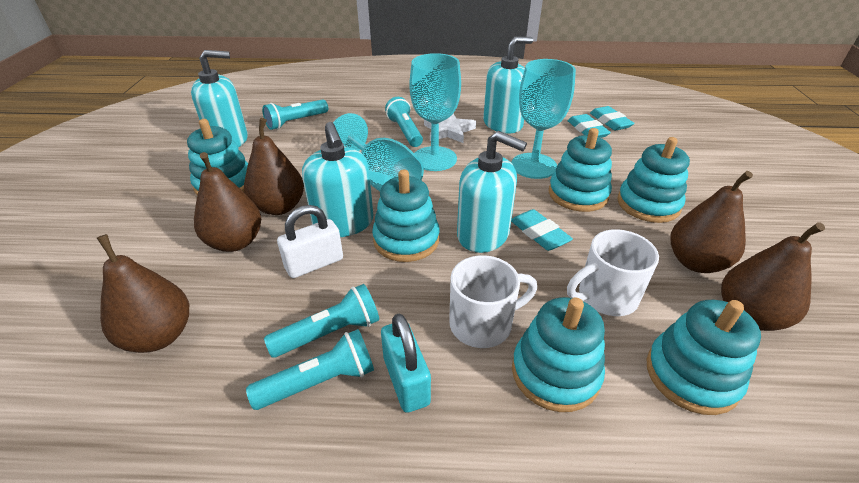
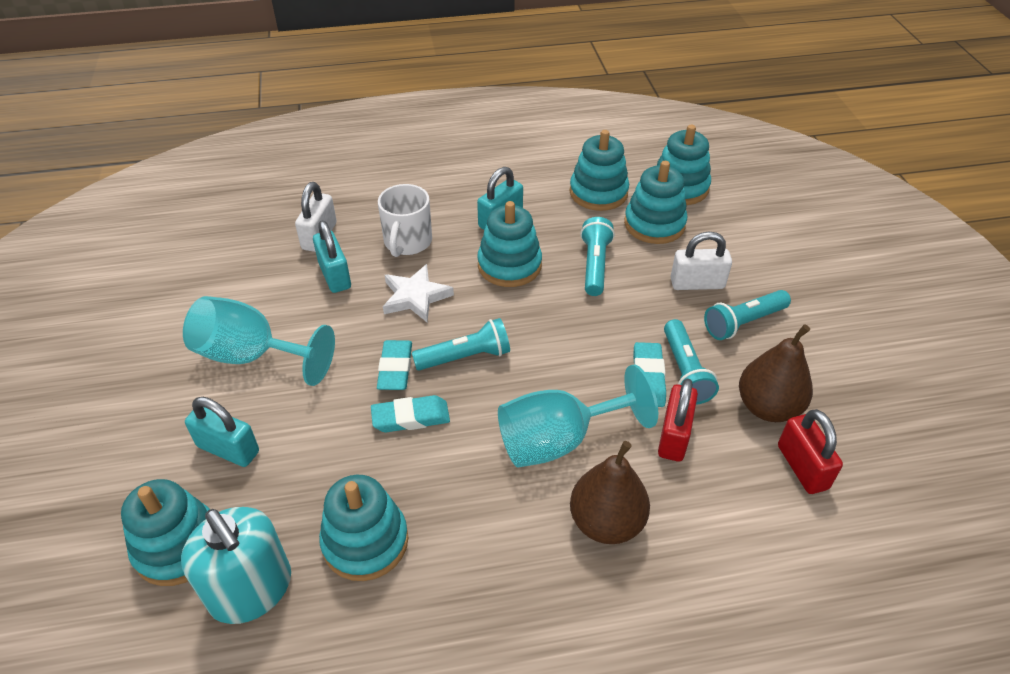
brown pear: [97,234,189,353] [194,152,261,252] [244,118,304,215] [670,171,753,273] [721,222,825,331] = 5 -> [570,441,650,544] [739,324,813,422] = 2
red padlock: none = 0 -> [658,379,698,462] [778,409,843,494] = 2
turquoise goblet: [333,113,424,191] [409,53,461,171] [511,59,576,179] = 3 -> [183,296,335,386] [498,364,658,468] = 2
turquoise padlock: [381,314,431,413] = 1 -> [185,397,259,467] [313,220,351,293] [477,167,523,230] = 3
turquoise soap dispenser: [191,50,248,147] [302,122,373,237] [457,131,527,253] [483,37,533,133] = 4 -> [181,507,291,624] = 1
white mug: [449,255,537,348] [567,229,659,316] = 2 -> [378,184,432,257] = 1
white padlock: [277,205,343,278] = 1 -> [295,182,337,252] [671,232,732,290] = 2

